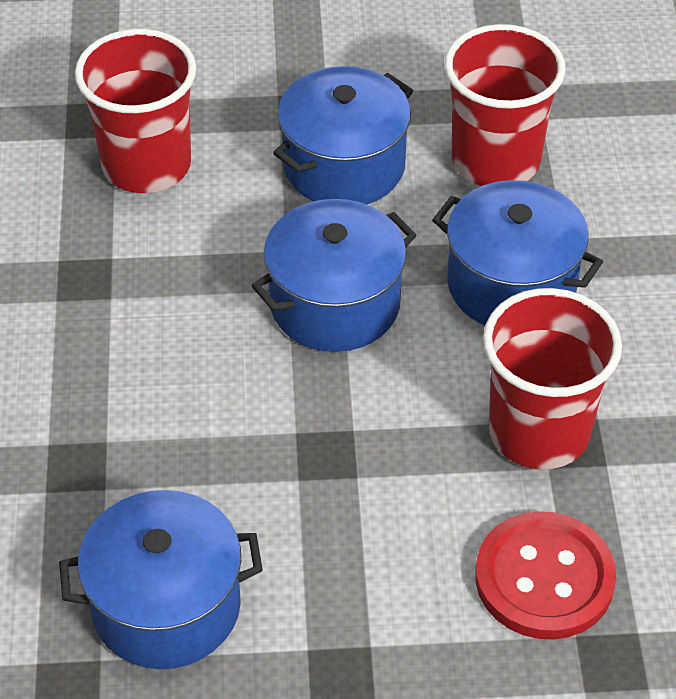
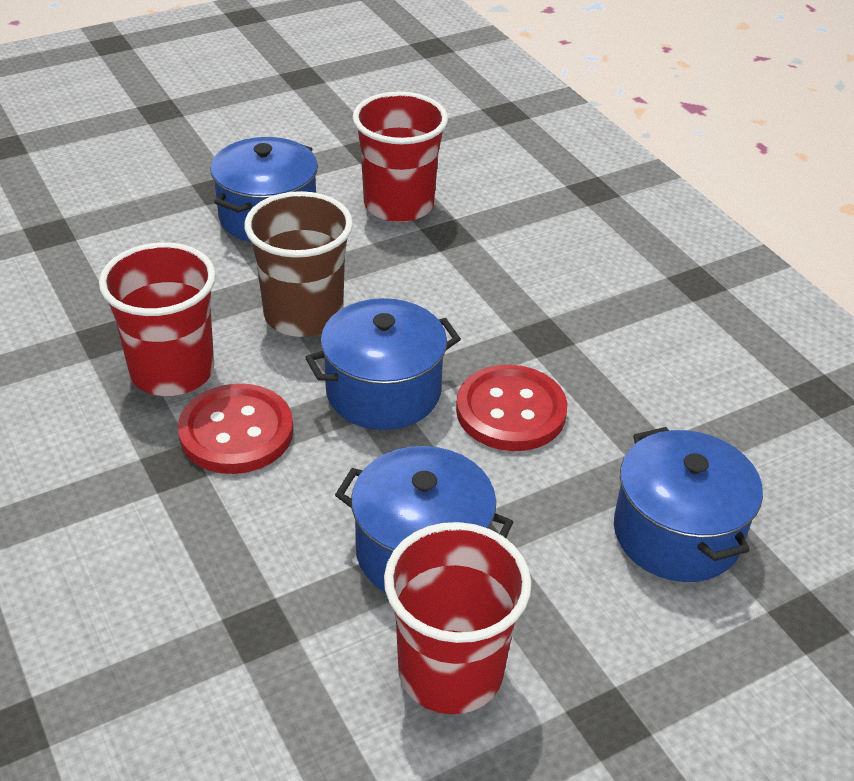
brown cup: none = 0 -> [244,191,353,337] = 1
red button: [475,511,616,640] = 1 -> [178,384,293,474] [456,365,567,451] = 2

